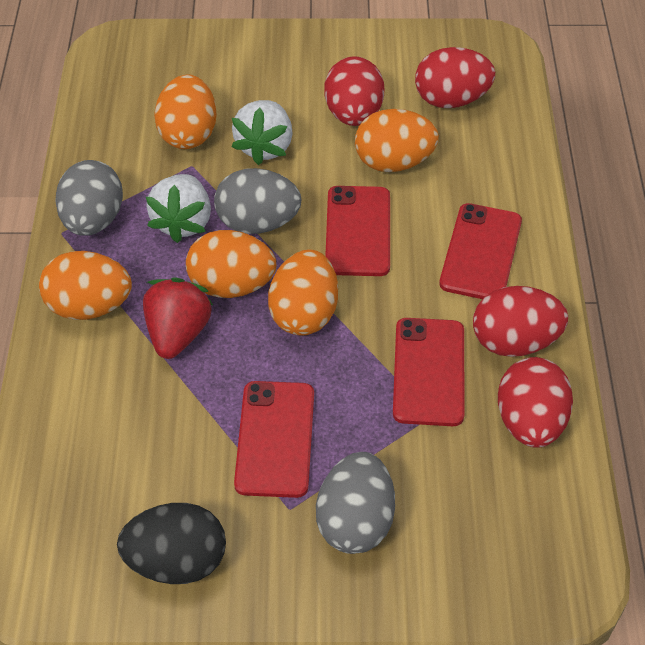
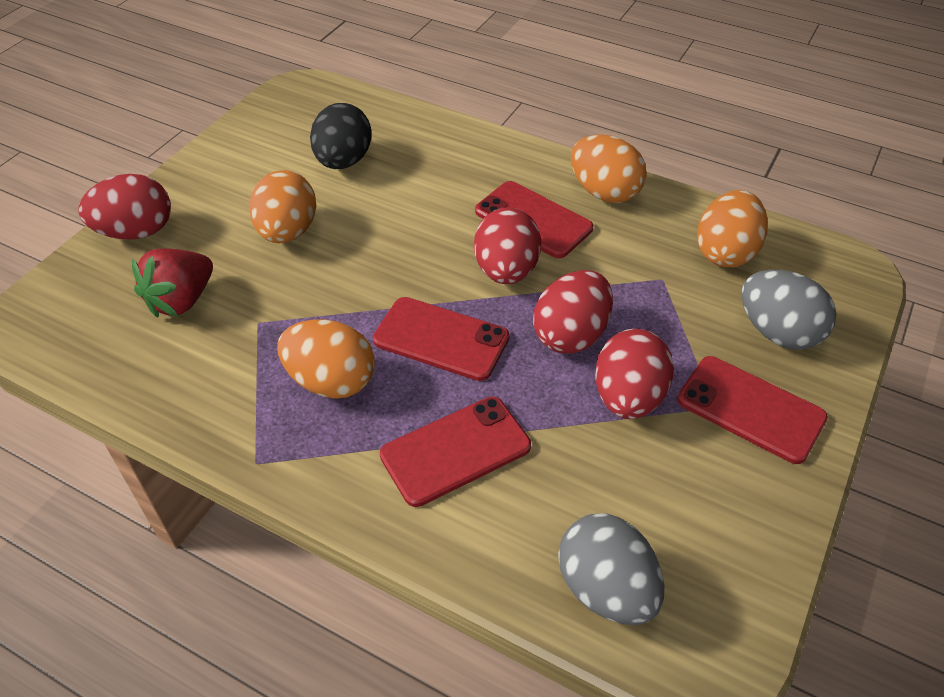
grey egg: [55,160,123,236] [214,168,301,234] [316,452,395,554] = 3 -> [558,514,665,625] [741,269,837,350] = 2
orange egg: [39,251,132,320] [154,74,217,149] [186,230,276,298] [268,249,338,336] [355,109,439,172] = 5 -> [249,170,316,243] [277,319,375,399] [571,135,647,203] [697,190,768,267] = 4
white strawberry: [146,174,211,243] [231,100,292,165] = 2 -> none = 0

